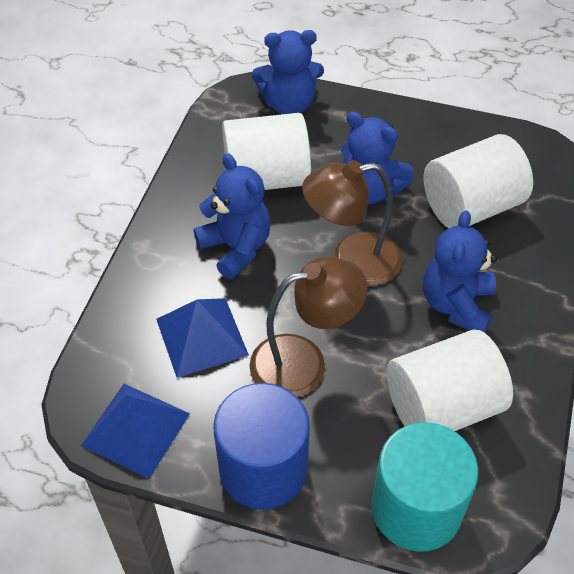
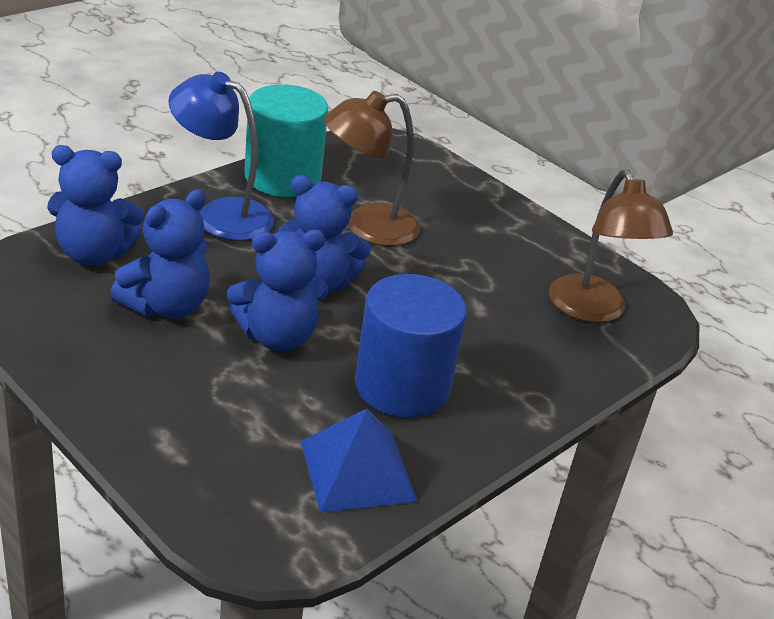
blue lamp: none = 0 -> [168,72,274,241] = 1
blue pyramid: [81,384,190,479] [156,298,249,378] = 2 -> [300,409,418,513] = 1
white cylinder: [222,113,311,190] [387,330,513,431] [424,134,533,228] = 3 -> none = 0

